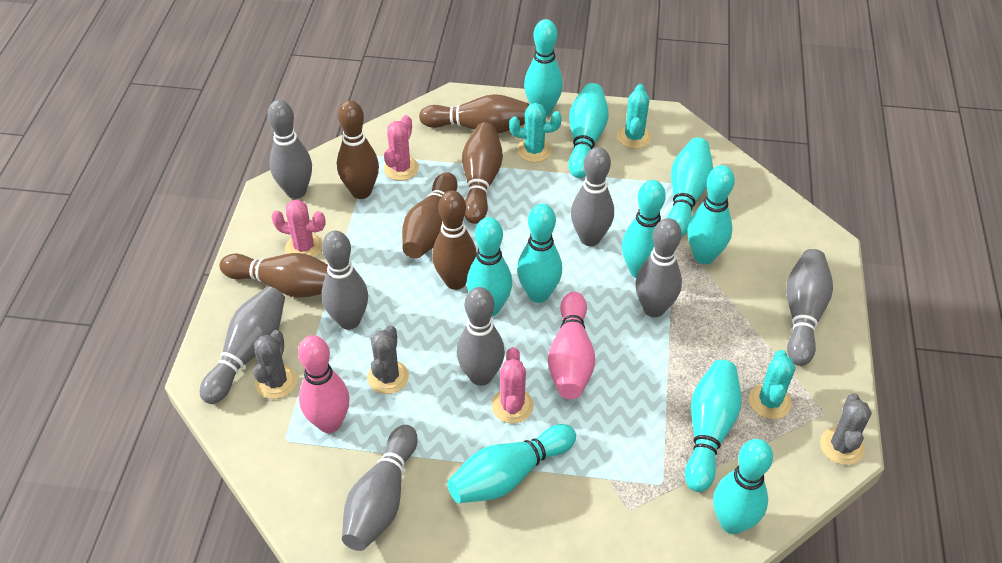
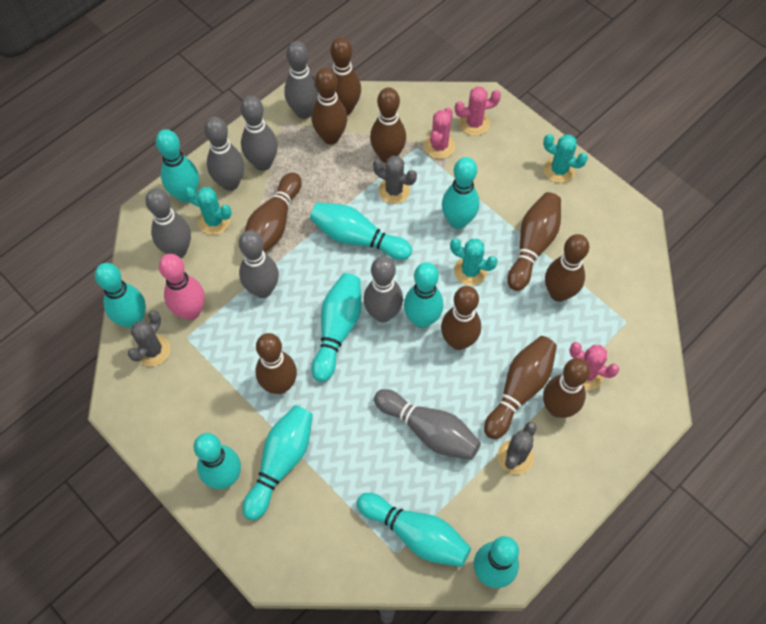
brown bowling pin: [220,253,328,298] [337,100,379,199] [402,172,457,259] [419,94,529,134] [432,191,477,290] [462,123,503,224] = 6 -> [245,172,302,252] [255,333,297,394] [312,68,347,145] [330,37,361,115] [370,87,406,163] [441,286,481,350] [484,336,557,439] [507,192,561,291] [543,358,590,418] [545,234,589,302] = 10
grey bowling pin: [200,287,285,404] [267,100,312,199] [321,231,368,330] [342,425,418,551] [457,287,505,386] [571,147,614,246] [635,218,682,317] [786,249,833,366] = 8 -> [145,188,191,258] [204,117,244,191] [239,230,279,298] [240,95,278,171] [284,41,319,119] [364,256,403,322] [374,389,481,460] = 7
pink bowling pin: [298,335,350,433] [548,292,595,399] = 2 -> [159,254,205,320] = 1

